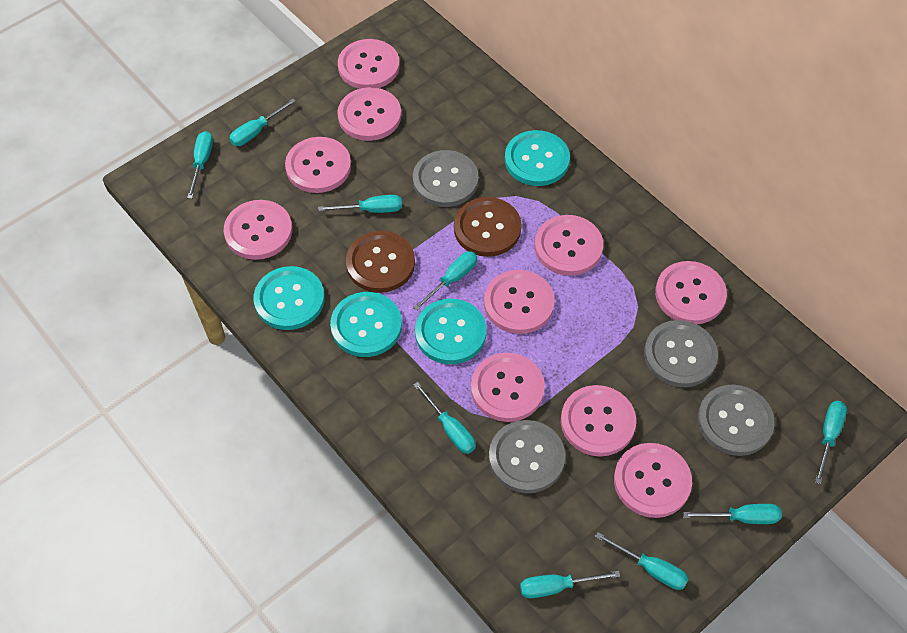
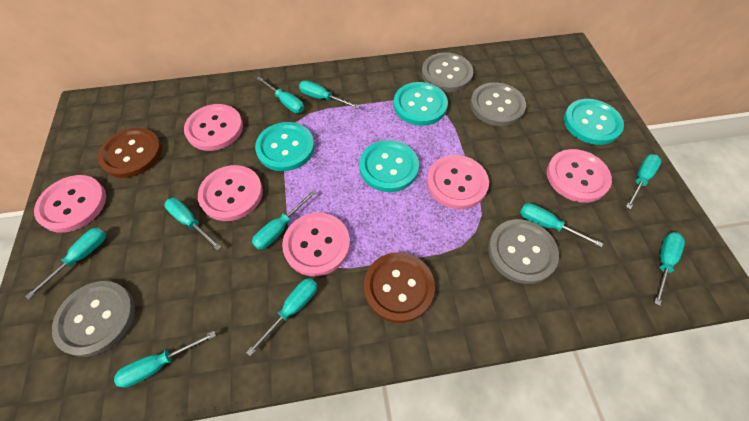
pink button: [224,200,292,260] [285,137,351,193] [337,87,401,141] [338,39,400,89] [471,353,545,422] [484,270,555,334] [535,215,603,276] [561,385,636,457] [614,443,692,518] [655,261,727,324] = 10 -> [34,175,106,233] [184,104,243,151] [198,165,263,221] [282,213,350,276] [427,155,489,209] [547,149,612,203] = 6
turquoise screwdriver: [187,131,213,199] [229,98,296,146] [318,195,402,213] [413,251,477,311] [413,382,476,454] [520,571,620,598] [595,532,689,590] [682,504,782,524] [815,401,847,484] = 9 -> [25,227,106,300] [114,331,216,387] [164,198,221,251] [246,278,317,356] [252,190,316,250] [256,77,304,113] [299,81,359,109] [520,203,603,247] [626,154,661,209] [654,232,685,306] = 10

